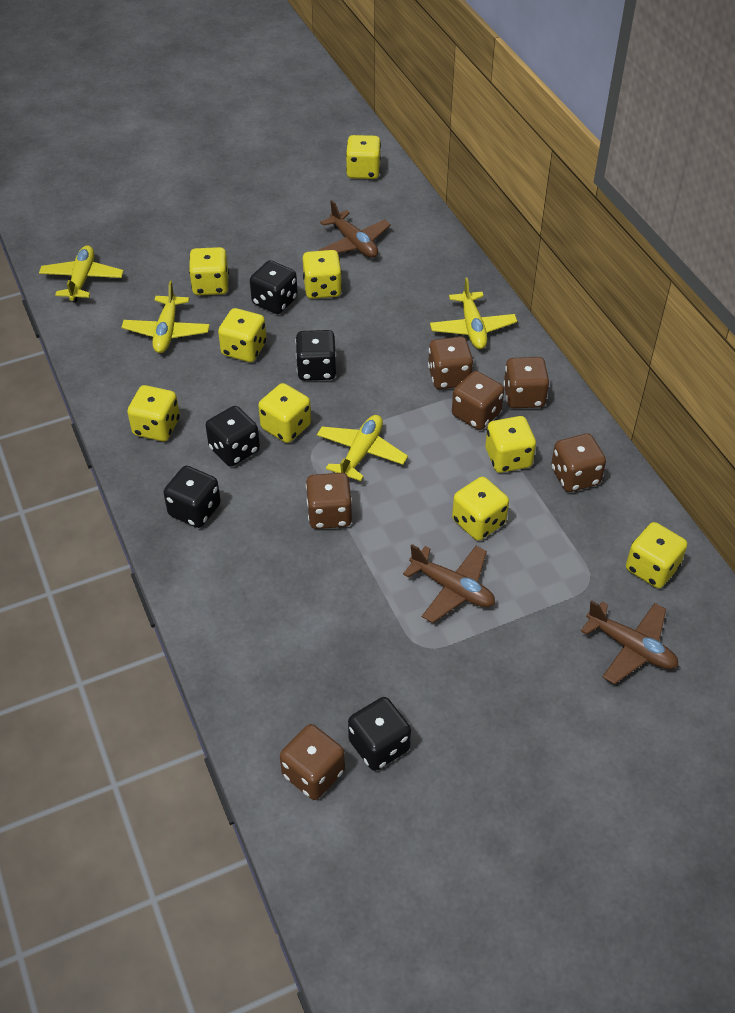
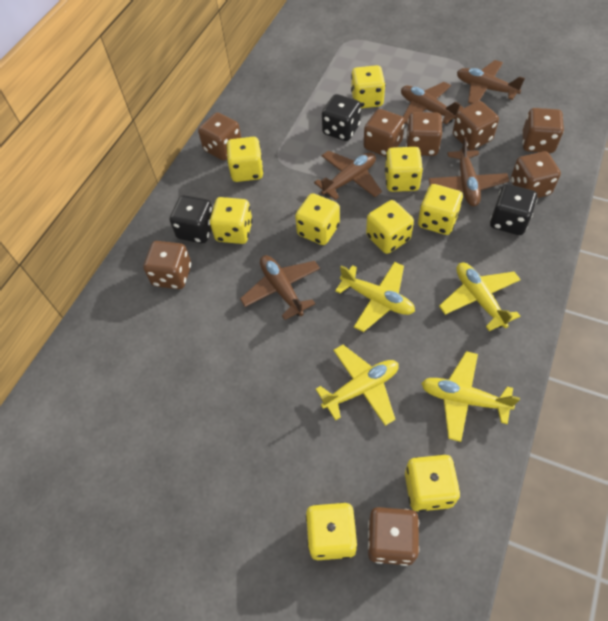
black dice: [163,466,221,528] [206,406,260,466] [250,260,298,314] [295,330,336,381] [348,697,411,771] = 5 -> [170,195,213,243] [322,94,361,141] [490,184,537,235] = 3
brown dice: [280,724,345,800] [306,473,352,529] [428,337,473,389] [452,371,504,430] [503,357,549,409] [551,433,606,492] = 6 -> [143,241,191,289] [198,112,241,161] [364,109,405,157] [368,507,419,566] [406,112,442,156] [453,101,499,150] [511,151,561,198] [523,108,564,153] = 8
brown plane: [319,200,391,258] [403,544,495,623] [581,600,679,684] = 3 -> [240,255,320,320] [314,151,382,200] [401,82,463,124] [429,137,509,206] [457,60,525,104] = 5

